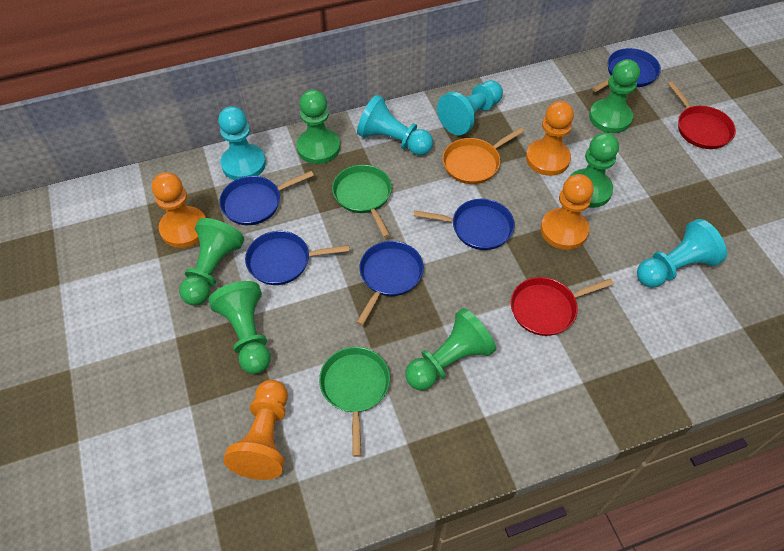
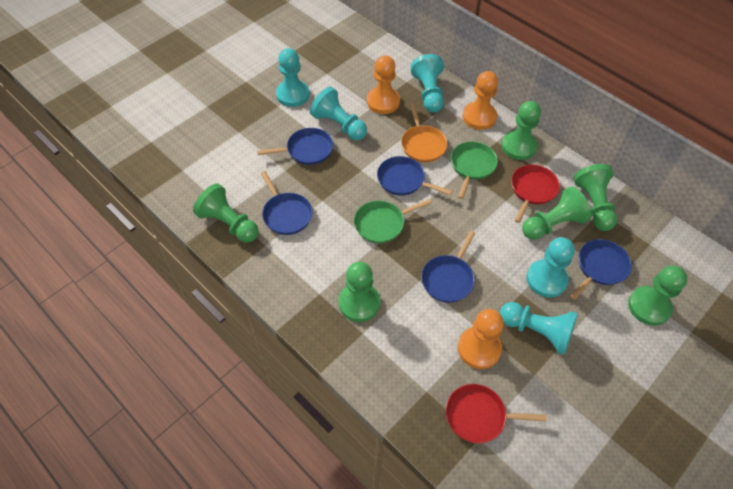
orange pawn: [152,172,206,248] [223,380,288,480] [526,101,574,176] [541,174,594,250] = 4 -> [367,55,400,114] [458,309,504,369] [463,71,498,130] = 3
turquoise pawn: [218,106,266,180] [357,95,433,155] [437,80,503,135] [637,219,727,288] = 4 -> [276,48,310,107] [310,87,367,140] [410,54,444,113] [500,302,578,355] [526,237,575,297] = 5

